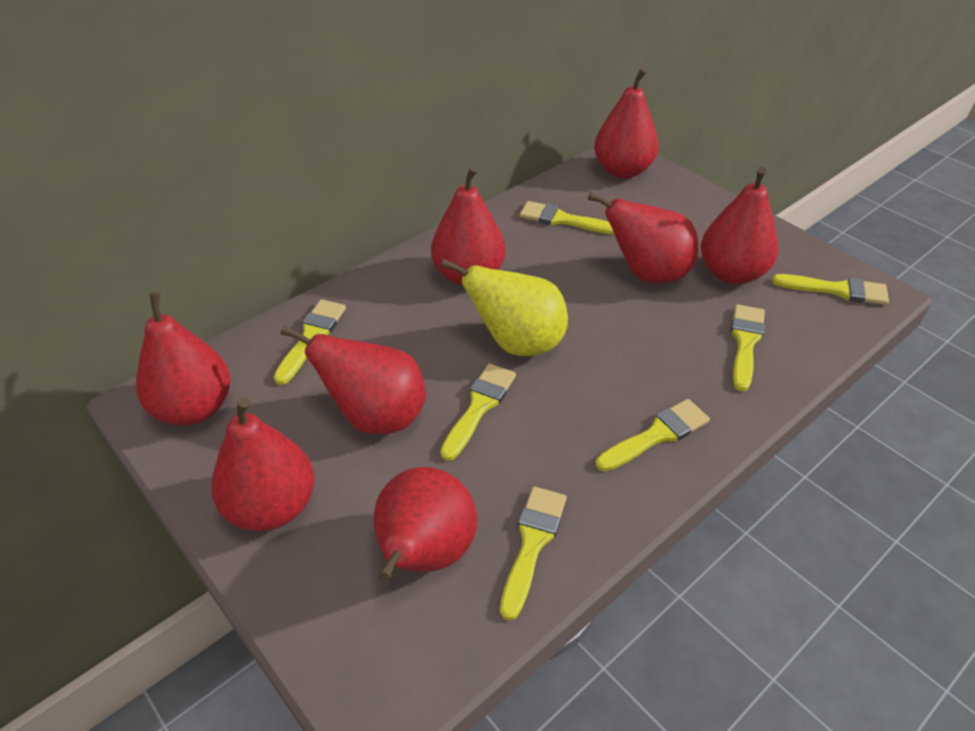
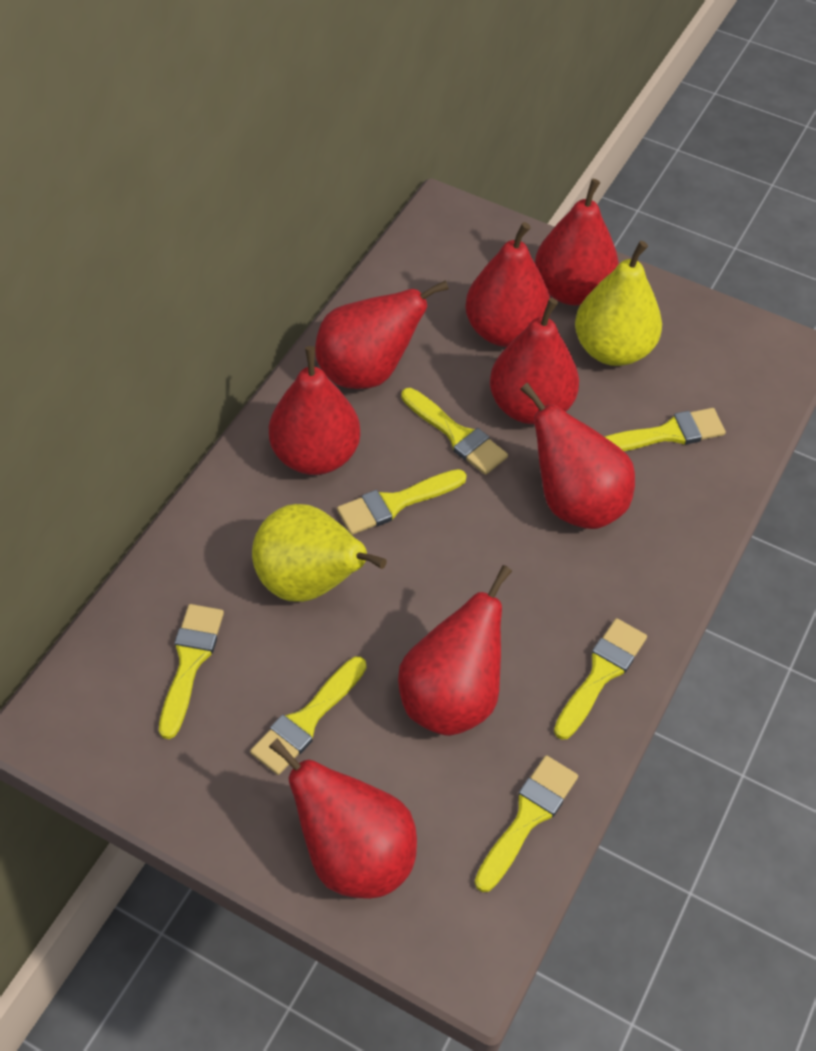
yellow pear: [441,259,568,356] = 1 -> [252,504,387,602] [575,241,662,366] = 2

